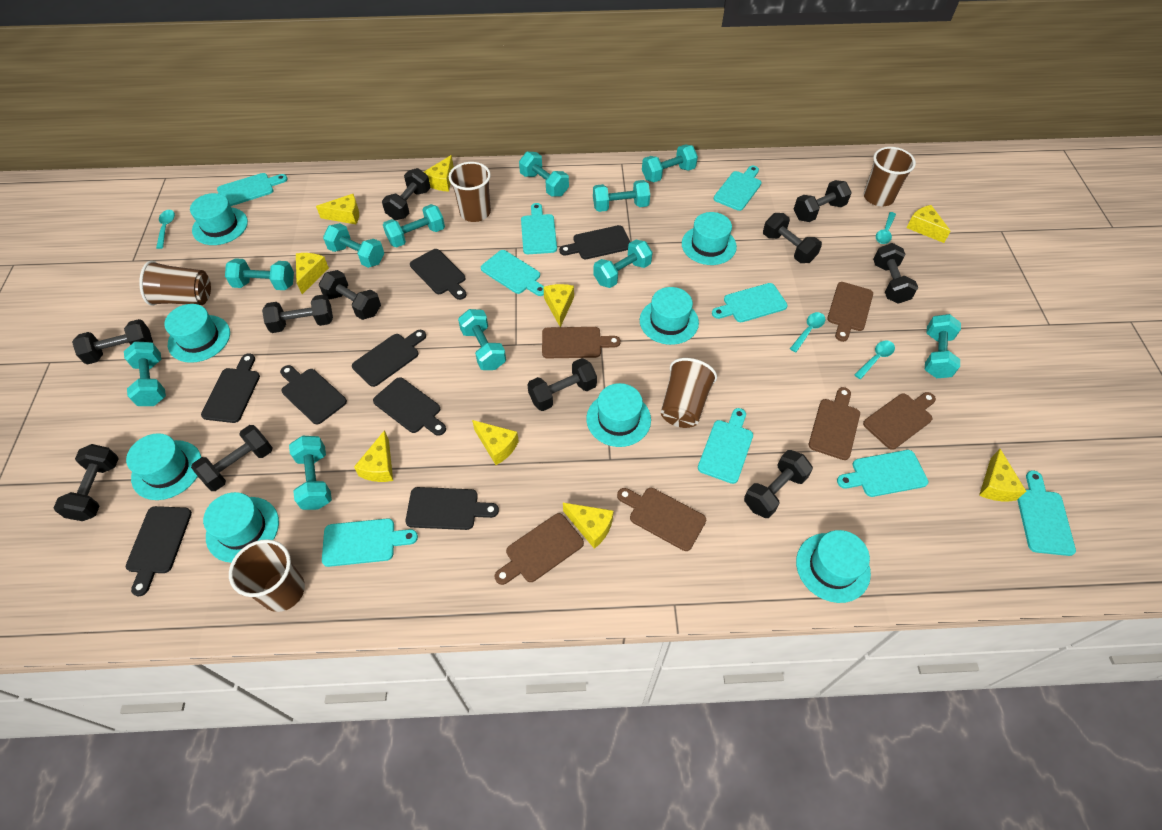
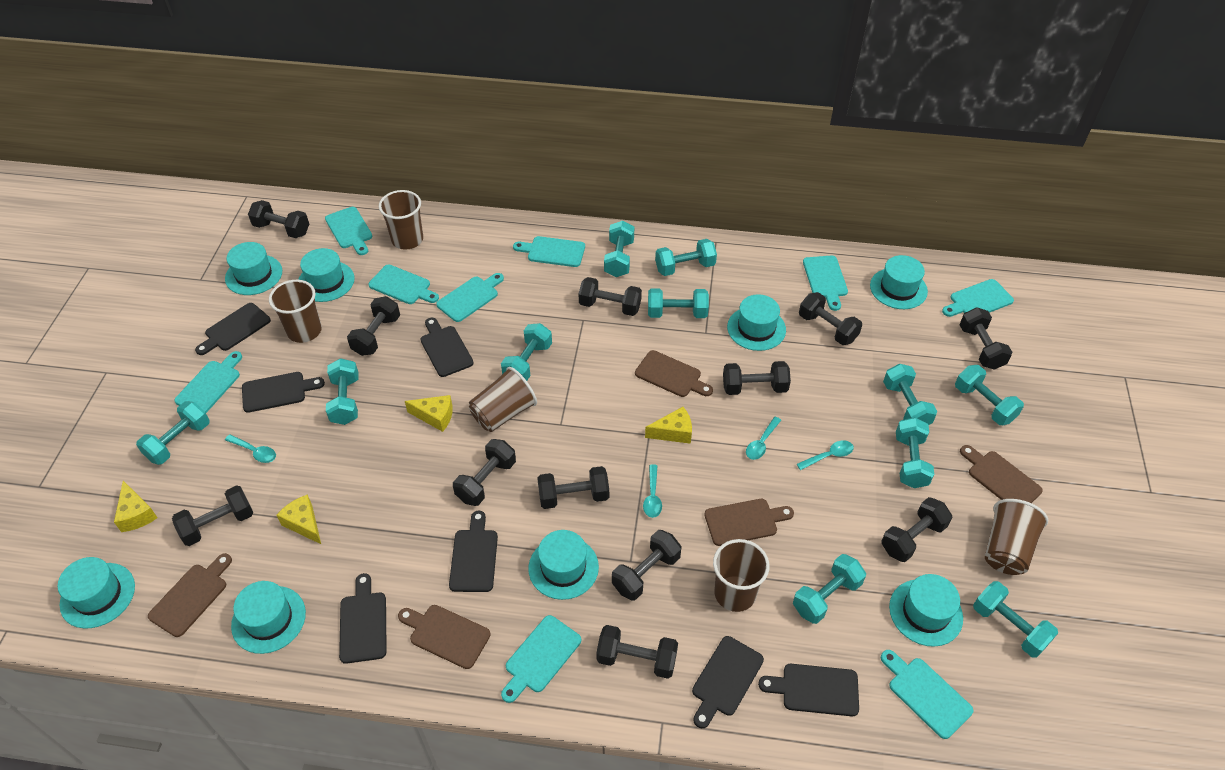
black cutting board: [126,506,192,596] [201,353,260,423] [280,365,347,424] [352,330,426,387] [373,377,446,436] [405,487,499,530] [410,249,467,300] [559,225,630,259] = 8 -> [195,303,271,355] [242,372,325,413] [339,573,387,664] [421,318,473,377] [449,511,498,592] [692,636,764,728] [758,664,859,716] = 7
black dumbbell: [54,444,119,521] [72,319,153,365] [191,425,273,491] [262,294,333,333] [319,270,381,320] [382,168,431,220] [527,358,597,411] [744,450,813,518] [763,213,822,263] [794,180,852,222] [873,243,918,304] = 11 -> [172,485,253,546] [248,200,309,238] [347,296,400,356] [453,439,516,506] [537,466,609,509] [579,277,642,316] [596,625,678,679] [612,530,682,600] [723,361,791,395] [799,292,862,345] [881,497,952,562] [960,307,1012,370] = 12
brown cutting board: [495,513,584,585] [542,327,621,358] [617,488,706,551] [809,387,860,460] [827,282,873,342] [863,392,936,450] = 6 -> [148,553,232,637] [398,605,491,669] [635,350,713,397] [704,499,794,546] [960,445,1043,503] = 5
yellow cheese: [296,253,329,294] [316,194,359,224] [354,430,393,482] [424,155,454,192] [472,420,519,465] [543,284,574,327] [563,503,614,549] [906,205,951,243] [979,449,1026,501] = 9 -> [114,481,157,532] [276,494,321,544] [405,395,453,432] [645,407,692,444] = 4

